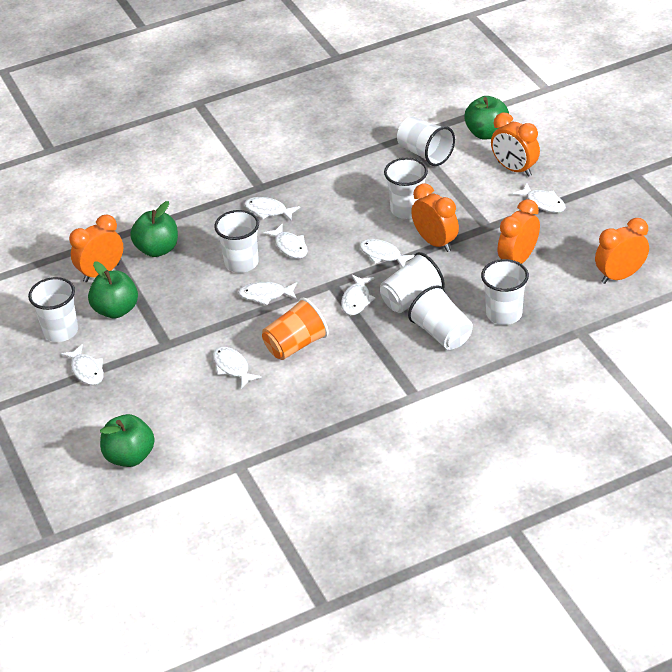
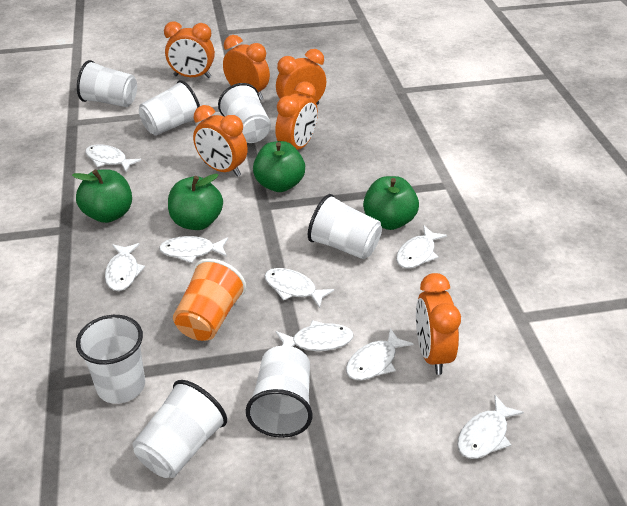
orange clock: [69,215,123,282] [411,183,459,252] [491,113,540,177] [497,199,540,264] [595,218,649,284] = 5 -> [164,21,215,78] [193,105,248,177] [223,35,270,100] [275,81,318,150] [276,49,326,105] [416,273,461,375] = 6

